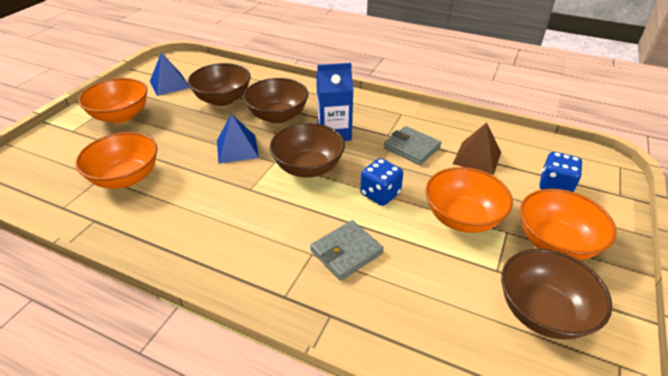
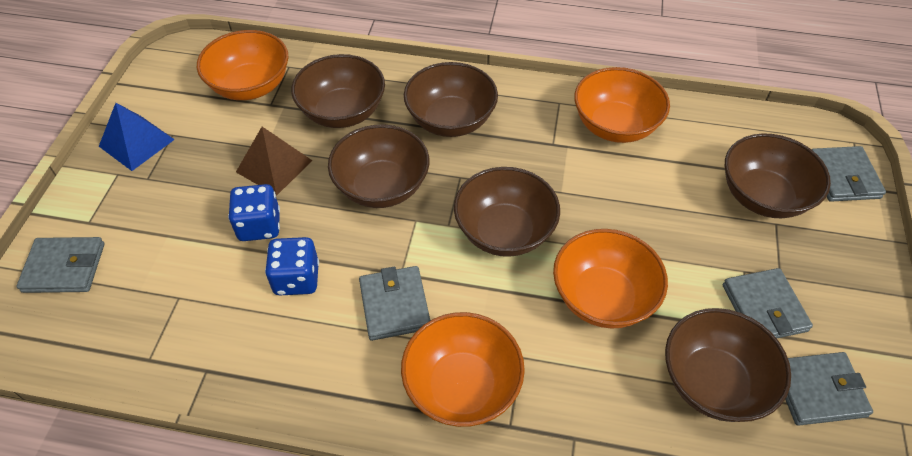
blue carton: [316,63,354,141] = 1 -> none = 0
blue pyramid: [150,53,190,96] [217,114,259,164] = 2 -> [99,103,175,171] = 1
brown bowl: [188,63,251,106] [243,78,309,123] [270,123,345,178] [501,249,612,340] = 4 -> [291,54,385,128] [328,125,429,208] [404,62,498,137] [454,167,560,257] [665,308,791,422] [725,133,831,218] = 6
grey wallet: [310,220,384,281] [384,126,441,165] = 2 -> [16,237,104,293] [359,266,431,341] [723,268,813,338] [785,352,873,426] [811,146,886,202] = 5

